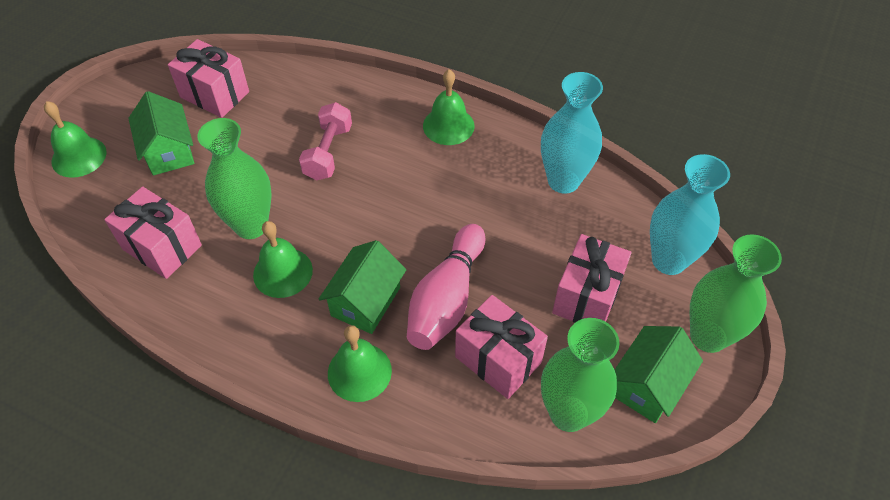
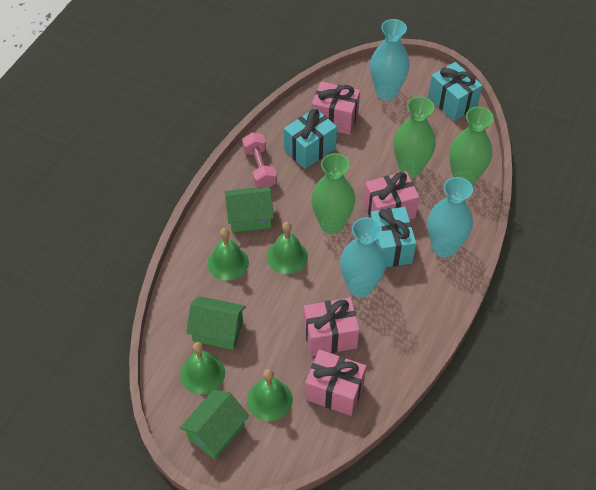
pink bowling pin: [407,224,485,350] = 1 -> none = 0
turquoise gift: none = 0 -> [284,108,337,169] [370,207,416,267] [428,62,482,121] = 3
turquoise vase: [541,72,603,194] [650,154,730,275] = 2 -> [340,217,386,297] [370,19,410,100] [427,177,473,258] = 3

